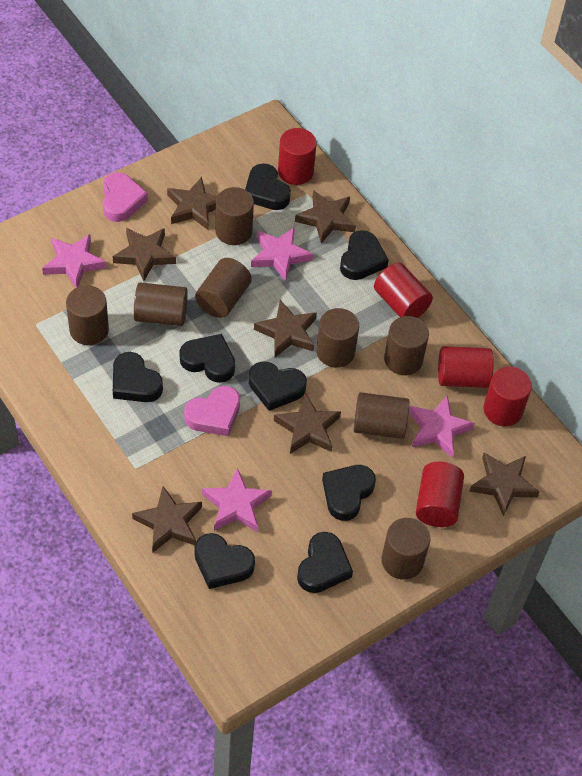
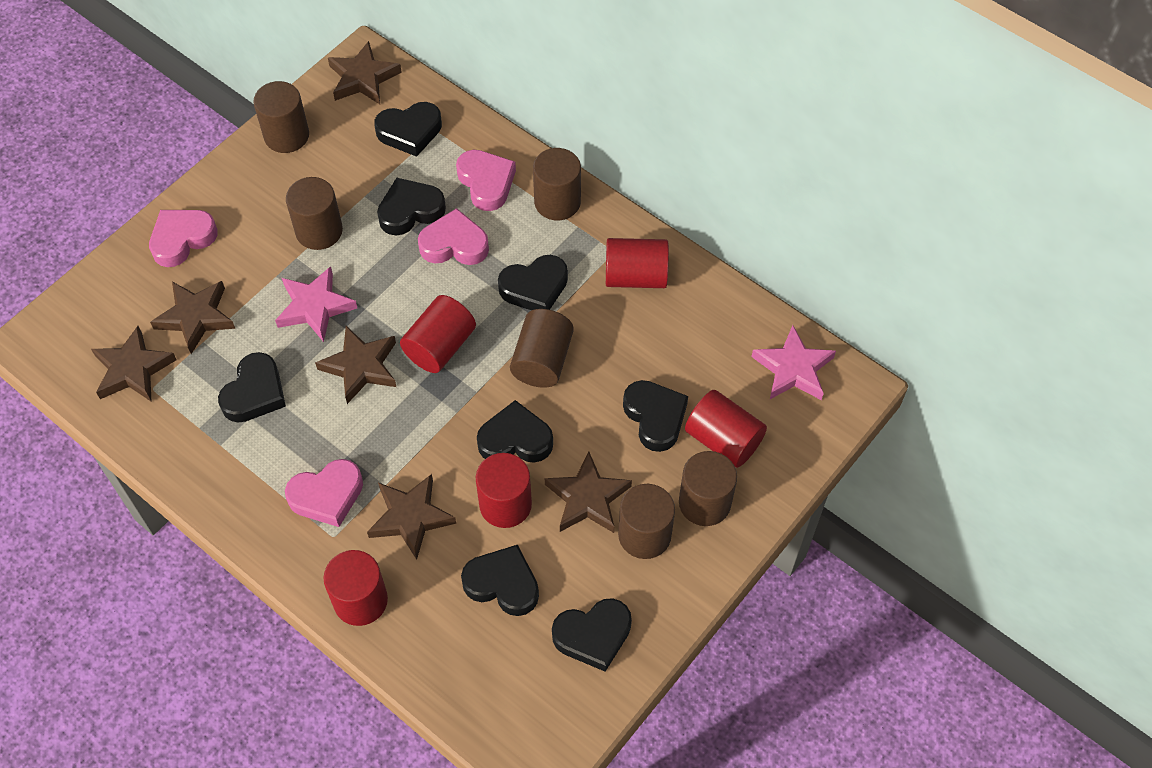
brown cylinder: [66,285,109,345] [134,282,188,326] [195,258,252,318] [215,187,254,245] [316,308,359,368] [354,392,409,439] [381,518,430,580] [384,316,429,375] = 8 -> [253,81,309,153] [286,177,343,250] [510,309,574,388] [533,148,581,220] [618,484,675,559] [679,451,737,526] = 6
brown star: [113,228,176,281] [132,486,202,552] [167,177,217,230] [254,300,317,357] [274,393,341,454] [295,190,356,244] [469,452,540,516] = 7 -> [91,326,176,402] [150,281,235,354] [315,326,396,404] [328,41,402,104] [367,474,456,560] [545,452,632,533] = 6
pink heart: [103,172,148,222] [184,386,240,436] = 2 -> [149,210,218,267] [285,459,363,527] [418,208,489,265] [456,150,516,211] = 4
pink star: [42,234,107,288] [202,468,272,532] [251,227,313,282] [409,395,475,458] = 4 -> [275,266,357,342] [751,325,836,400] = 2

